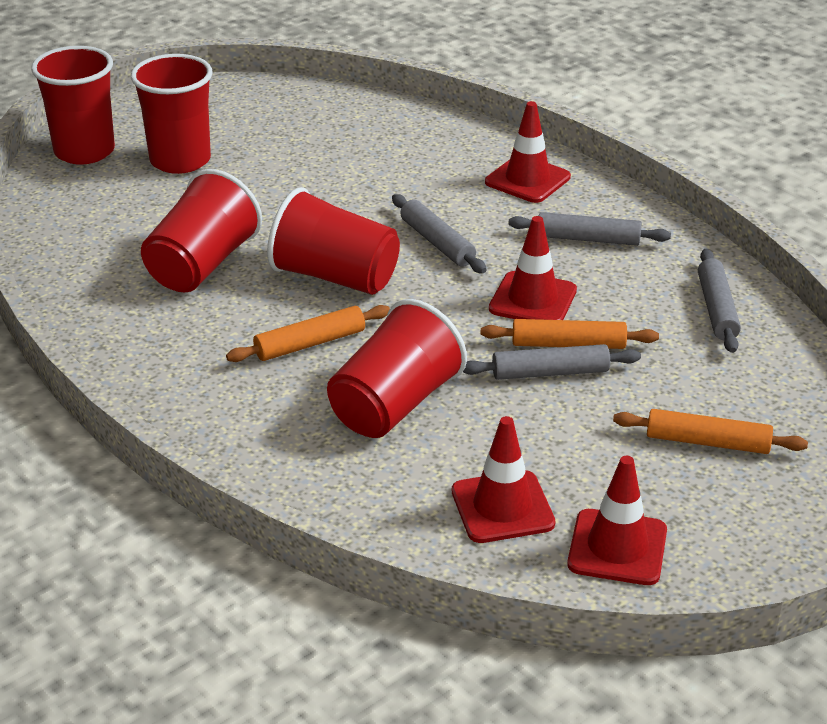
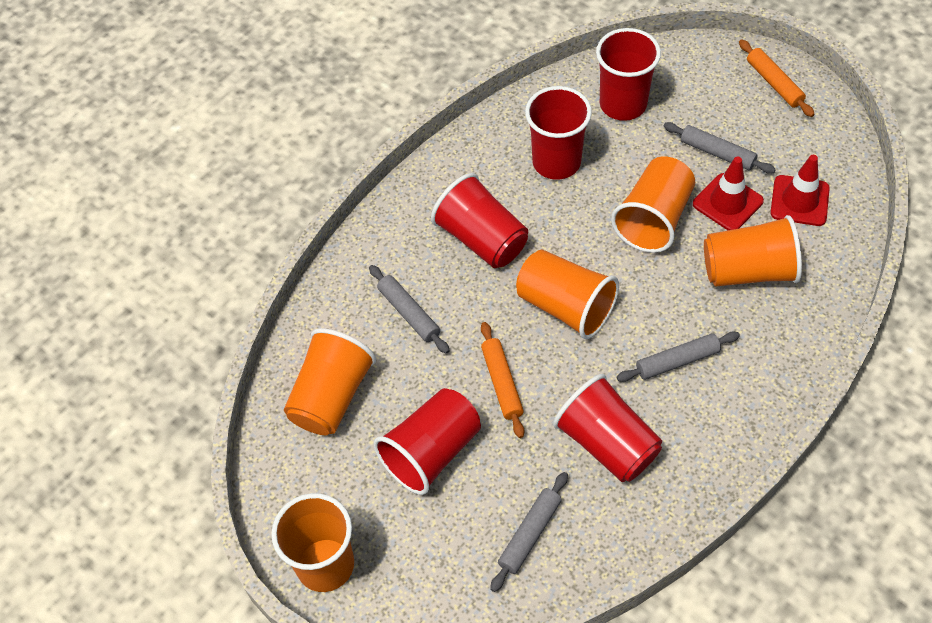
orange cup: none = 0 -> [271,493,354,592] [284,328,376,435] [516,250,619,339] [611,157,695,253] [704,215,802,287] = 5
orange rolling pin: [226,305,390,362] [481,319,659,349] [613,409,808,454] = 3 -> [481,322,524,438] [739,39,815,117] = 2
red traffic cone: [452,416,556,543] [485,101,571,203] [489,216,577,320] [567,456,667,585] = 4 -> [693,156,764,230] [770,155,830,226] = 2

